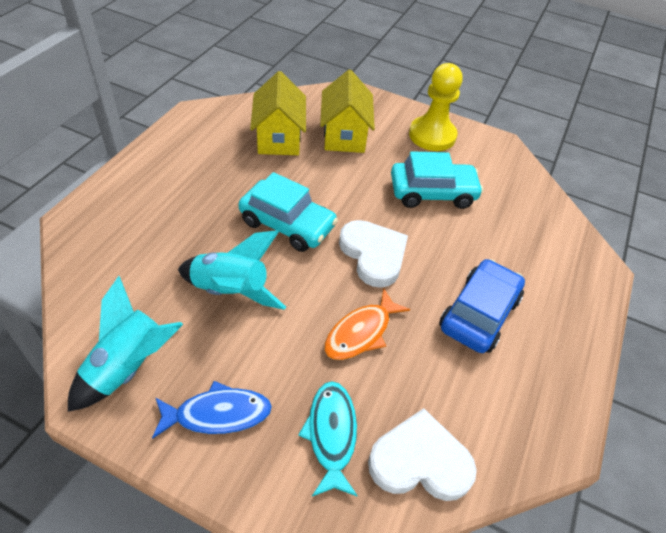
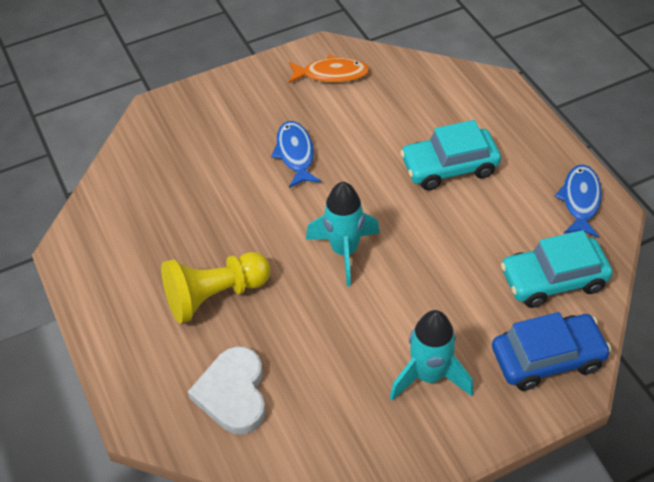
blue fish: [152,381,272,439] = 1 -> [271,121,321,188] [554,165,602,238] = 2
turquoise fish: [298,381,358,496] = 1 -> none = 0
white heart: [339,220,408,288] [368,408,477,501] = 2 -> [188,346,266,435] = 1
yellow house: [250,71,306,155] [320,70,375,153] = 2 -> none = 0

